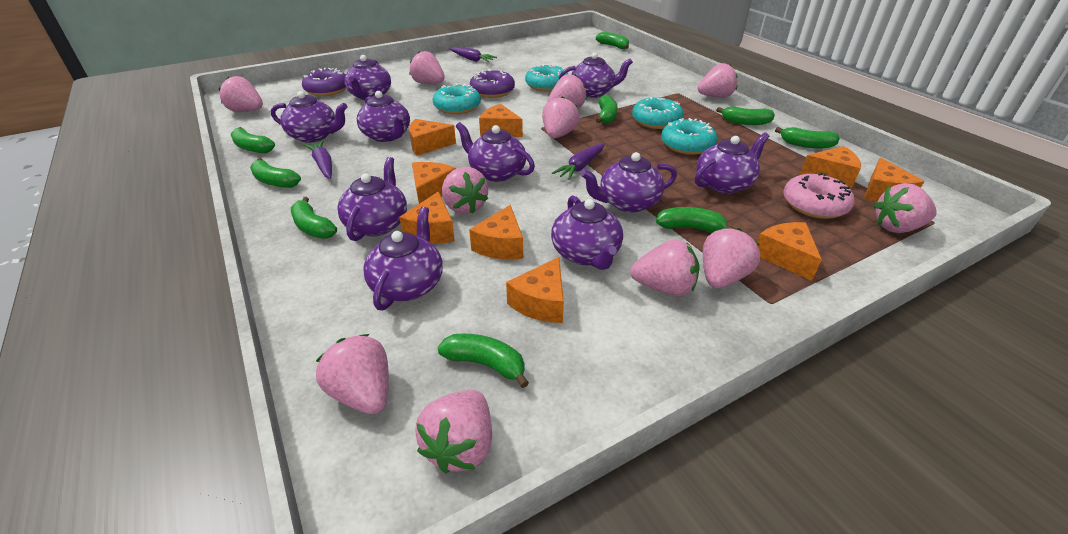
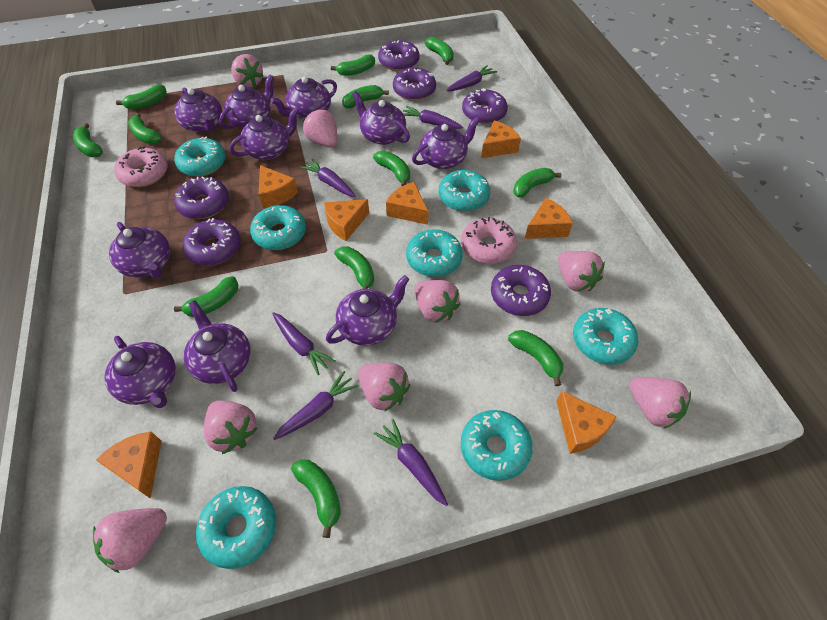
green banana: [230,127,275,153] [250,158,301,188] [291,197,337,239] [437,334,529,388] [596,32,629,49] [596,95,618,124] [656,207,735,233] [716,106,775,125] [775,127,840,148] = 9 -> [73,123,103,157] [116,84,167,110] [128,113,162,144] [174,276,238,317] [291,460,341,538] [331,55,375,76] [334,246,374,289] [342,85,389,108] [373,151,410,186] [425,37,454,65] [508,330,563,386] [513,168,562,197] = 12
orange cheese: [399,191,455,244] [409,119,456,156] [412,162,456,204] [469,205,523,260] [479,104,523,137] [506,257,564,323] [758,222,822,281] [800,146,861,188] [864,158,924,201] = 9 -> [96,432,162,499] [259,165,298,208] [324,199,369,241] [386,182,428,225] [481,121,521,158] [525,198,573,239] [556,391,616,454] = 7
pink donut: [783,173,854,219] = 1 -> [114,146,168,187] [461,217,517,264] = 2
pink strawberry: [219,76,263,112] [316,334,389,414] [410,51,445,84] [415,390,492,473] [442,167,488,214] [542,96,579,138] [548,74,587,108] [630,239,700,296] [698,63,738,98] [703,228,760,288] [874,183,937,233] = 11 -> [93,508,167,573] [204,401,258,454] [231,54,263,87] [303,109,338,148] [358,363,410,412] [415,280,460,323] [558,251,605,292] [630,377,691,429] = 8
purple carrot: [304,140,332,179] [450,47,497,62] [552,143,605,180] = 3 -> [272,312,335,375] [273,371,359,440] [300,158,355,197] [374,419,448,506] [403,106,463,129] [446,65,497,92] = 6
purple donut: [302,68,346,96] [470,69,515,98] = 2 -> [174,176,229,219] [182,218,240,266] [378,40,420,71] [393,68,436,101] [462,88,508,124] [491,265,551,316] = 6
turquoise donut: [433,84,481,114] [525,65,568,92] [632,97,683,129] [661,118,717,155] = 4 -> [174,137,226,177] [196,486,276,569] [250,205,306,250] [406,229,463,277] [439,170,490,211] [461,410,533,481] [573,308,638,365] = 7

